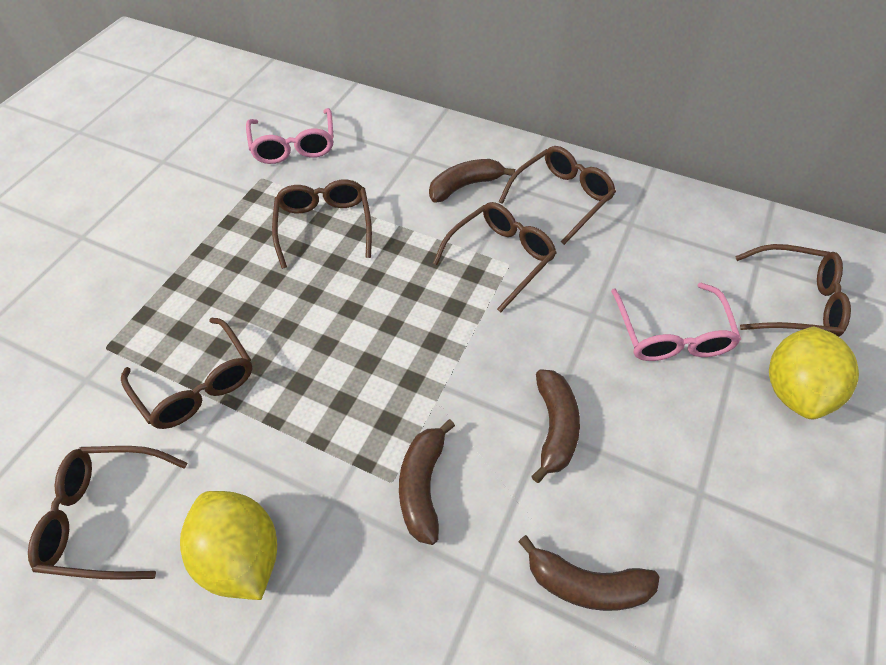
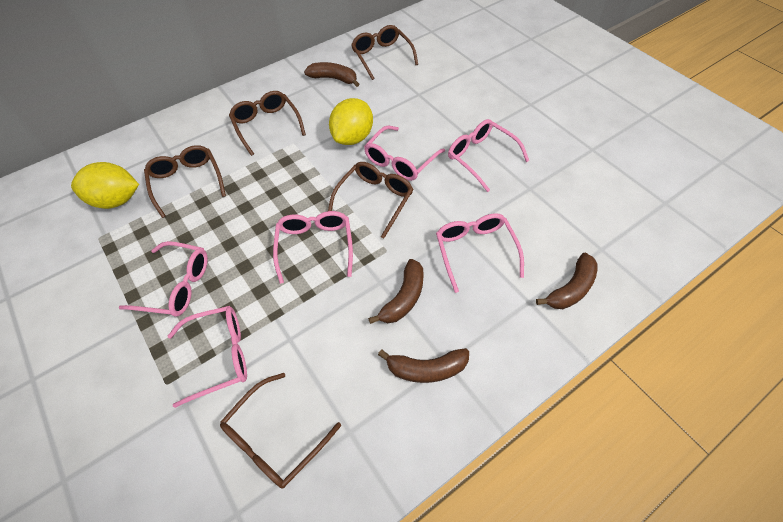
brown glasses: [28,446,188,580] [121,318,253,429] [272,180,372,269] [433,202,557,312] [499,146,616,245] [735,244,851,337] = 6 -> [144,145,226,218] [220,373,341,488] [229,91,306,156] [328,162,413,239] [351,25,418,80] = 5
pink glasses: [246,108,333,164] [611,283,741,361] = 2 -> [118,241,208,317] [168,306,247,408] [273,211,353,284] [364,126,445,181] [436,213,524,293] [448,119,529,192] = 6

